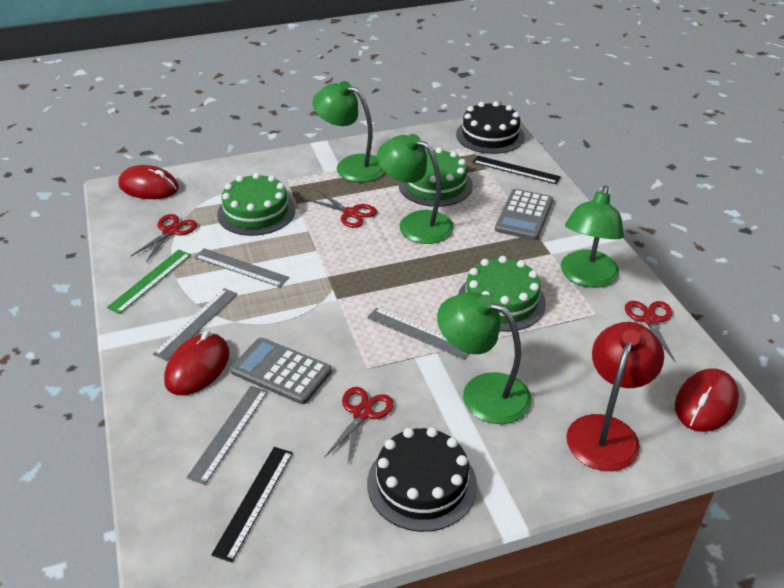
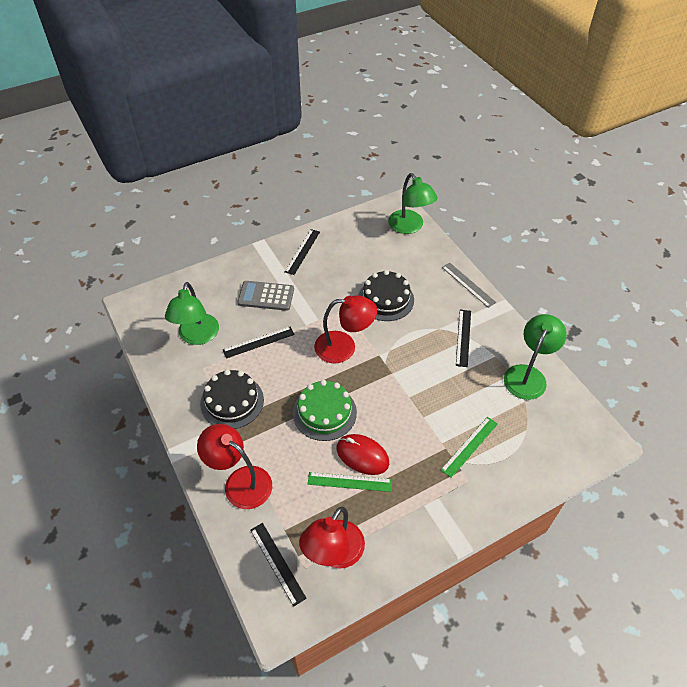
black ruler: [211,447,293,562] [472,156,561,184] = 2 -> [223,327,295,359] [250,523,307,607] [285,229,320,275] [456,310,471,367] = 4
green cake: [217,173,295,236] [399,148,473,207] [458,256,546,332] = 3 -> [293,380,357,441] = 1
green lamp: [312,81,385,182] [377,134,454,244] [437,292,532,424] [561,185,624,288] = 4 -> [165,282,219,345] [388,173,437,234] [504,314,567,400] = 3
green ruler: [107,249,191,314] = 1 -> [308,472,392,492] [441,417,498,478] = 2
grey calculator: [230,338,332,404] [495,189,553,240] = 2 -> [237,281,294,311] = 1
grey ruler: [153,288,238,361] [186,386,268,485] [194,248,289,287] [367,308,469,360] = 4 -> [442,263,496,308] = 1
red lamp: [566,322,664,471] = 1 -> [197,424,272,509] [299,507,365,569] [314,295,377,364] = 3
red mouse: [119,165,179,199] [164,331,230,395] [675,368,739,432] = 3 -> [337,434,389,475] = 1
red scissors: [131,214,197,262] [307,191,377,228] [325,387,393,465] [625,301,675,361] = 4 -> none = 0

